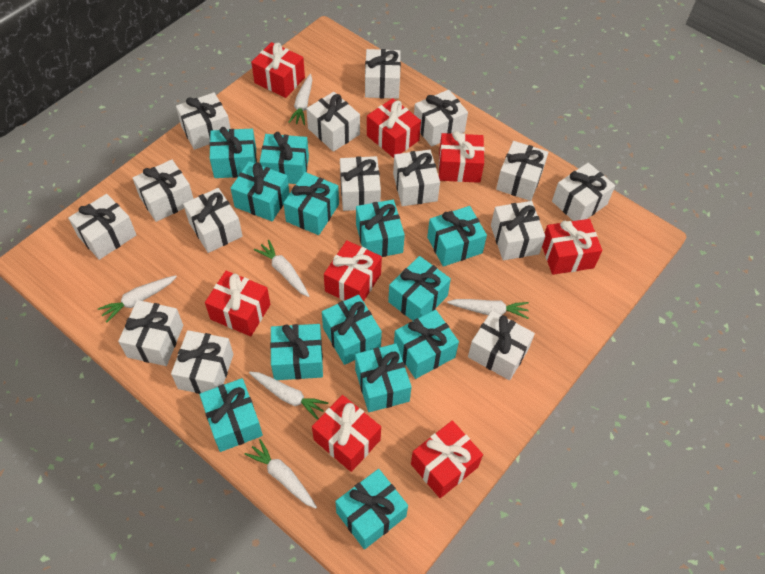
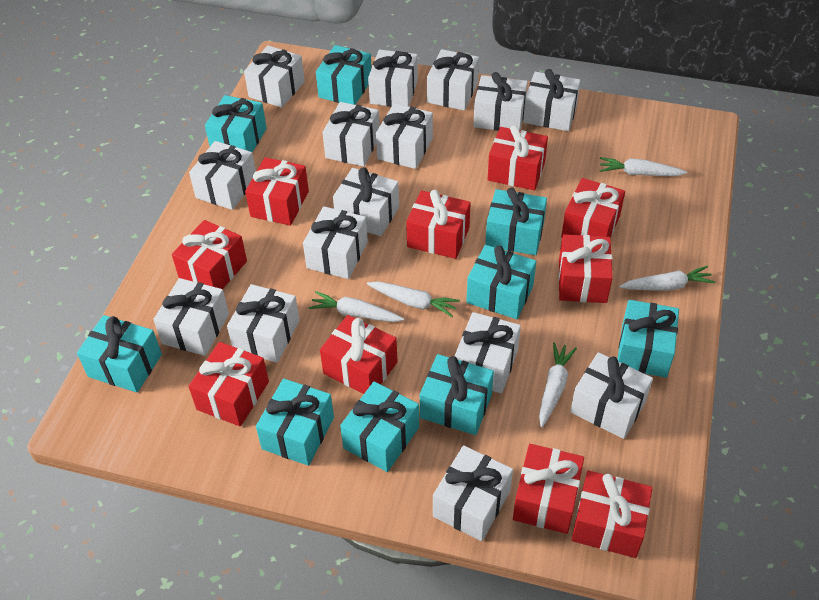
red gift: [205,271,271,336] [251,42,305,98] [312,395,381,472] [324,240,382,302] [367,98,421,158] [411,420,483,498] [438,131,485,183] [542,219,602,275] = 8 -> [172,220,247,289] [188,342,269,427] [245,157,309,226] [320,315,398,394] [406,190,471,259] [487,125,548,190] [513,444,584,534] [558,234,613,303] [561,178,625,238] [572,470,653,558] = 10
turquoise gift: [200,378,263,452] [209,127,257,178] [231,161,290,221] [260,132,309,184] [270,324,323,380] [284,172,339,235] [322,295,382,365] [335,469,408,549] [355,344,412,412] [356,200,405,257] [388,256,451,321] [394,310,459,379] [427,206,487,267] = 13 -> [77,315,162,392] [205,95,267,152] [256,379,334,466] [316,45,372,105] [340,381,419,472] [420,354,494,435] [466,245,536,319] [485,187,547,255] [618,300,679,378] = 9
white carrot: [98,275,177,323] [244,439,317,509] [249,371,328,420] [254,240,309,297] [288,74,312,125] [447,299,529,319] = 6 -> [308,291,404,322] [367,281,460,317] [539,342,577,428] [599,157,687,176] [619,266,715,291] = 5

